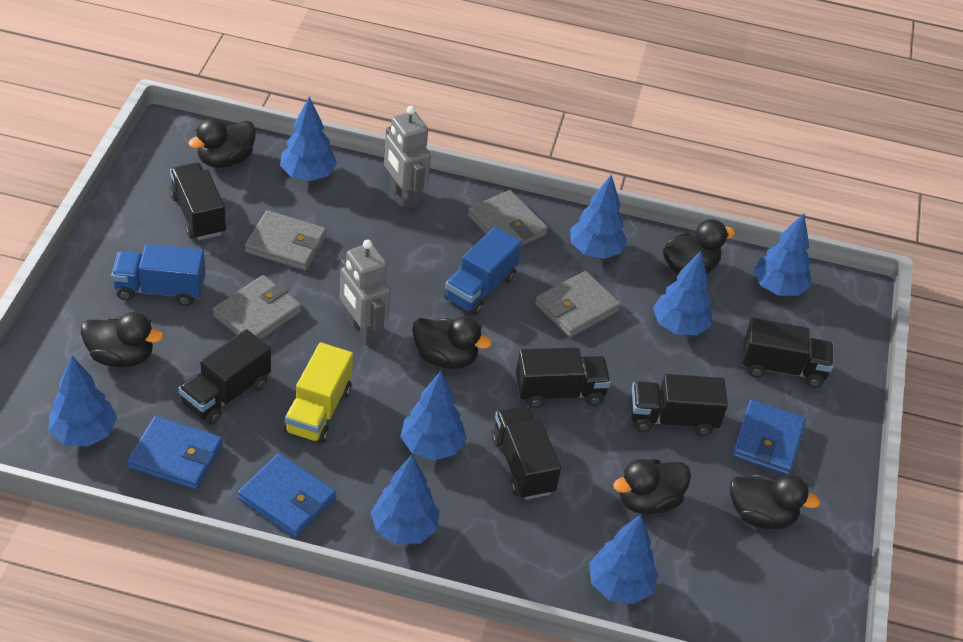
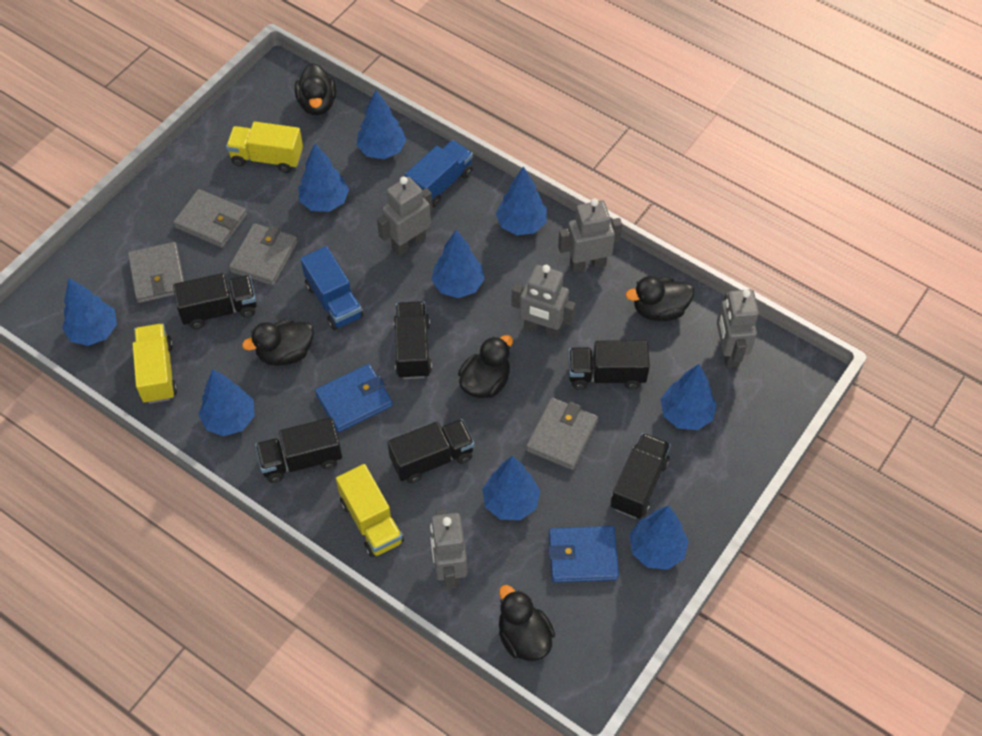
black duck: [81,312,163,368] [188,118,256,168] [412,316,492,369] [613,459,691,514] [663,219,735,274] [730,474,820,529] = 6 -> [242,320,314,366] [295,63,336,115] [458,335,513,398] [499,585,555,661] [626,276,694,321] = 5
blue tree: [49,356,117,447] [280,97,337,181] [371,455,440,544] [400,371,466,460] [570,174,627,259] [589,514,658,604] [653,251,712,335] [753,213,811,296] = 8 -> [62,278,117,346] [198,369,255,436] [298,144,349,212] [357,90,406,159] [431,230,484,298] [482,456,540,520] [496,166,547,235] [629,505,689,570] [661,364,717,430] = 9
blue wallet: [127,416,223,490] [238,454,336,538] [732,399,806,475] = 3 -> [315,364,393,432] [548,526,619,583] = 2
grey robot: [340,240,391,345] [384,106,431,209] = 2 -> [377,176,433,256] [430,509,467,589] [511,265,576,339] [558,198,622,273] [717,289,759,368] = 5
yellow truck: [284,342,353,444] = 1 -> [132,323,177,404] [226,122,303,173] [336,464,404,557] = 3

